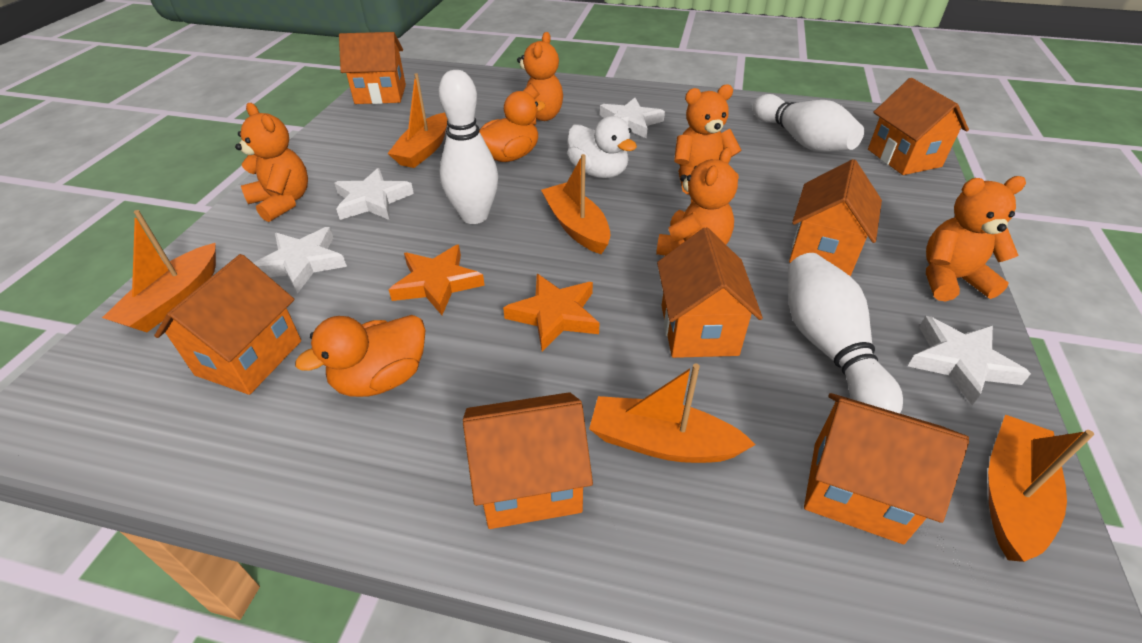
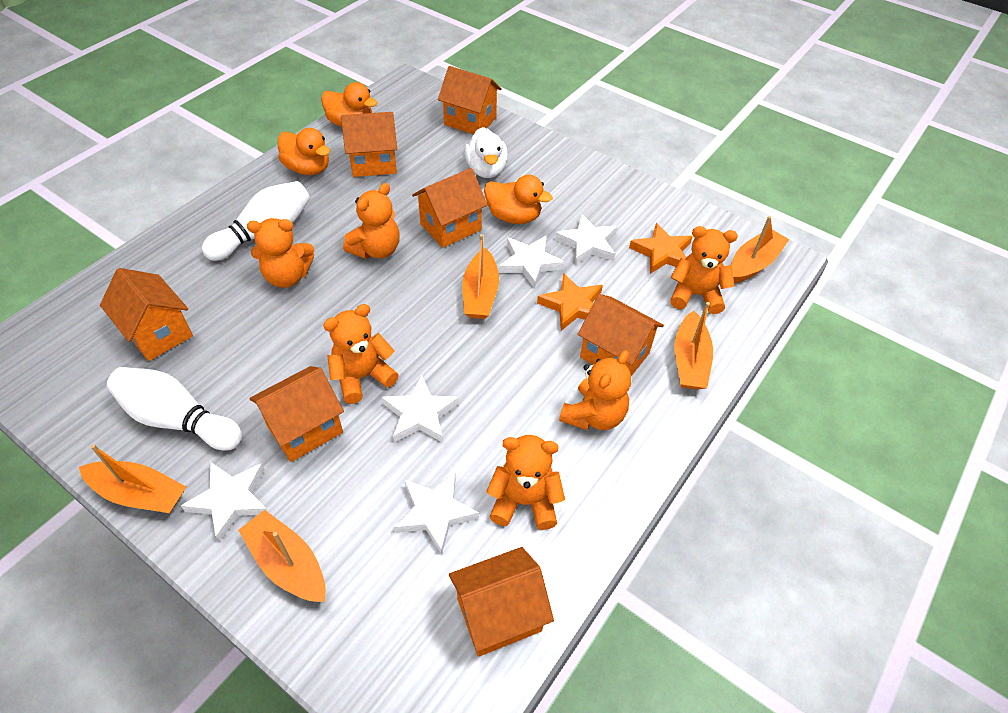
orange duck: [295,315,426,397] [479,91,546,162] = 2 -> [278,128,330,175] [321,82,378,127] [484,175,553,224] = 3
orange teddy bear: [235,103,308,222] [517,32,563,125] [656,147,738,256] [674,84,742,194] [926,176,1026,301] = 5 -> [247,218,314,288] [323,304,399,404] [343,183,400,259] [486,435,565,530] [559,350,631,430] [670,226,738,314] = 6
white bowling pin: [438,70,498,224] [753,94,864,152] [788,253,903,413] = 3 -> [107,367,242,451] [202,181,310,261] = 2
white star: [254,227,347,294] [334,168,414,220] [600,98,665,139] [908,316,1031,405] = 4 -> [181,462,268,542] [382,375,459,442] [394,472,479,554] [499,236,565,288] [555,214,617,265] = 5

